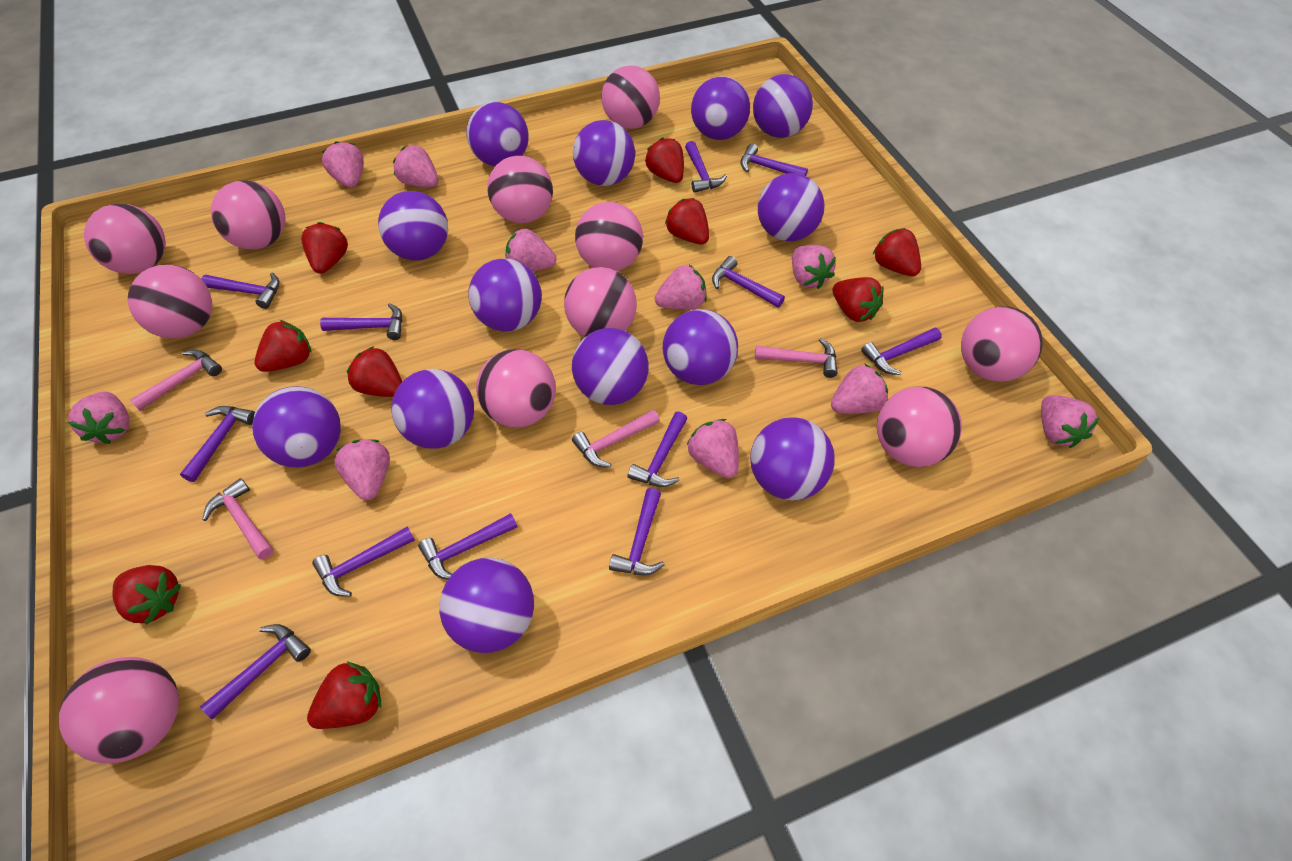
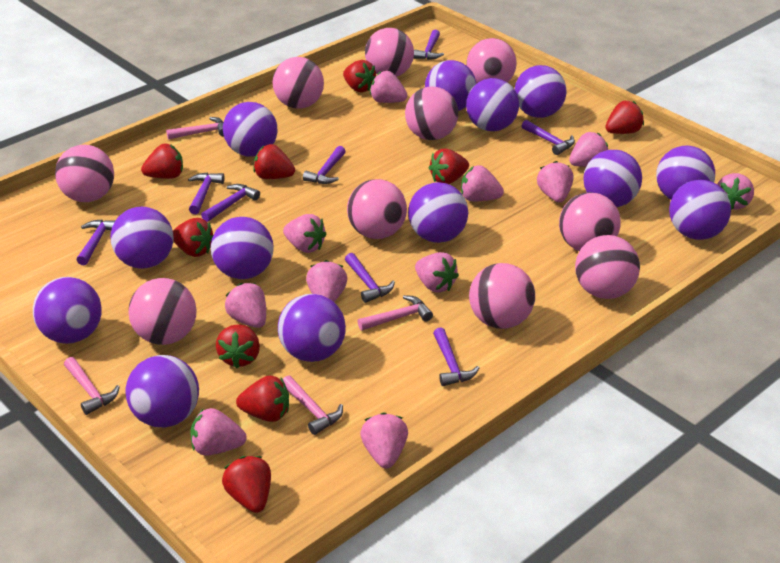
pink ball: [59,657,179,763] [84,204,166,274] [128,265,212,339] [211,180,285,250] [476,349,556,428] [488,156,553,223] [564,267,637,337] [575,202,643,271] [601,65,660,129] [877,387,962,467] [961,306,1043,382] = 11 -> [55,145,114,202] [128,278,197,345] [272,57,324,109] [347,179,407,239] [365,28,414,77] [405,86,458,140] [466,38,517,84] [469,263,535,329] [559,192,621,251] [575,235,640,299] = 10
pink strawberry: [68,392,129,444] [322,141,364,188] [334,439,390,500] [393,145,438,187] [506,228,556,271] [655,265,707,310] [687,419,739,478] [792,245,836,289] [831,364,888,414] [1041,395,1099,448] = 10 -> [190,408,247,456] [225,283,266,328] [283,214,327,253] [306,260,347,302] [360,412,408,469] [370,71,408,103] [415,252,459,292] [461,165,504,201] [537,161,573,202] [569,132,608,167] [717,173,754,210] = 11
purple hammer: [180,406,255,482] [200,624,311,719] [201,273,279,309] [312,526,415,597] [320,303,402,340] [418,513,518,579] [609,488,665,575] [628,412,688,487] [685,141,727,193] [712,256,785,308] [740,144,808,176] [861,328,942,375] = 12 -> [77,219,115,265] [188,173,225,214] [201,184,260,222] [303,146,346,184] [345,253,395,303] [414,30,444,60] [433,328,479,386] [522,120,575,155] = 8

